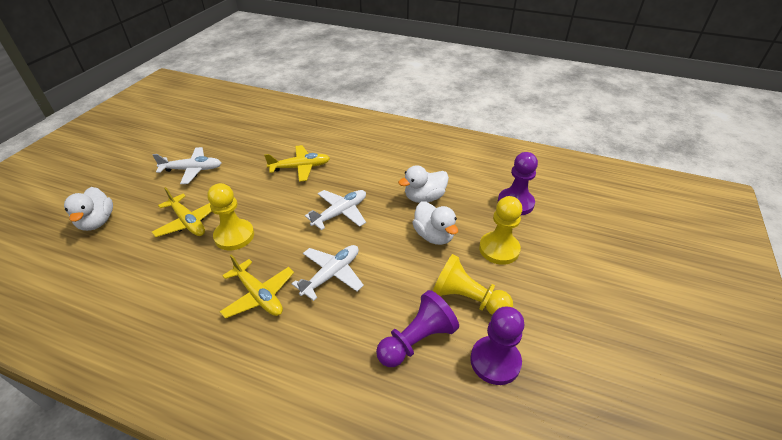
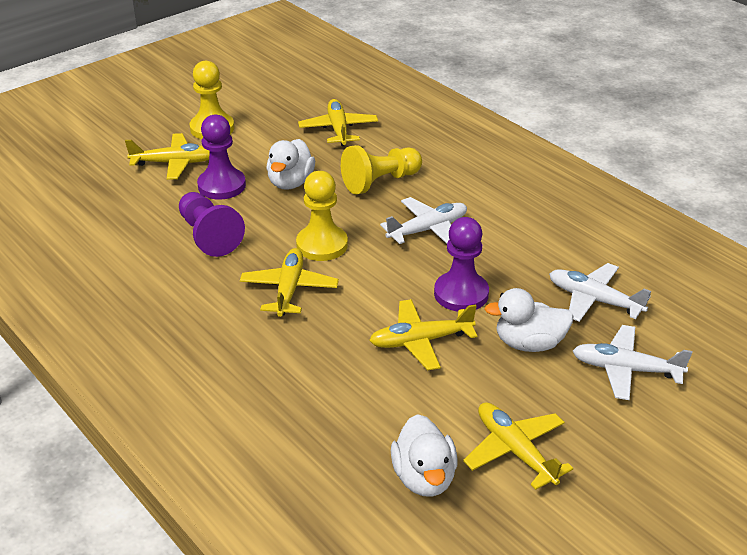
yellow plane: [152,187,212,237] [220,254,294,318] [264,145,330,182] = 3 -> [125,133,209,180] [240,248,339,317] [298,99,378,146] [369,299,477,370] [463,402,573,490] = 5

